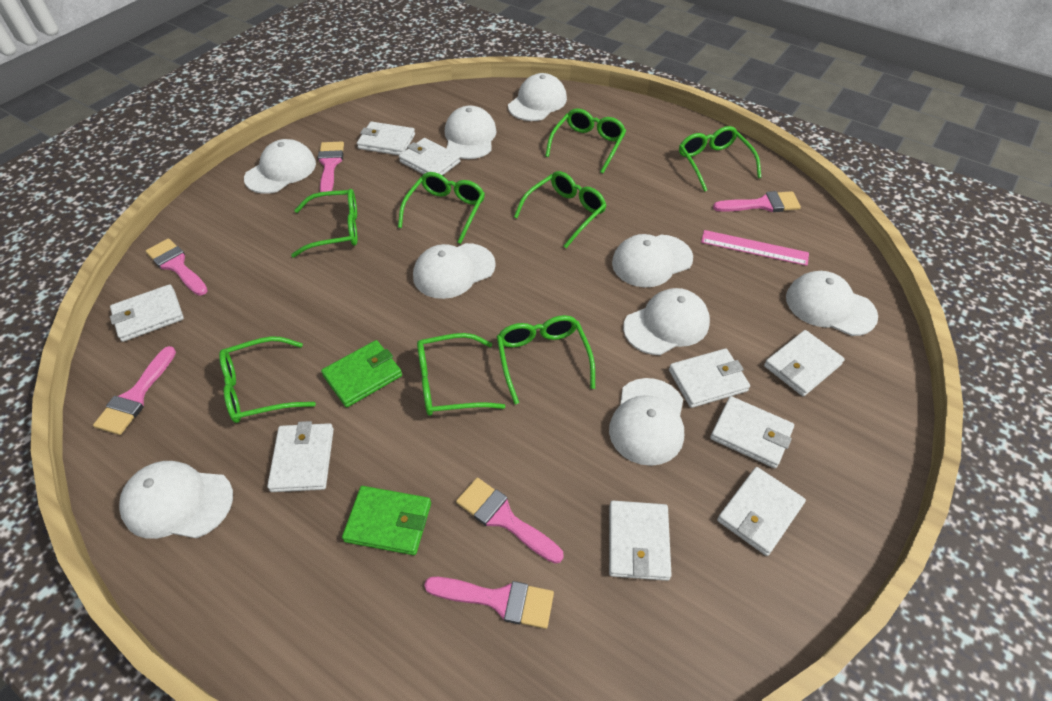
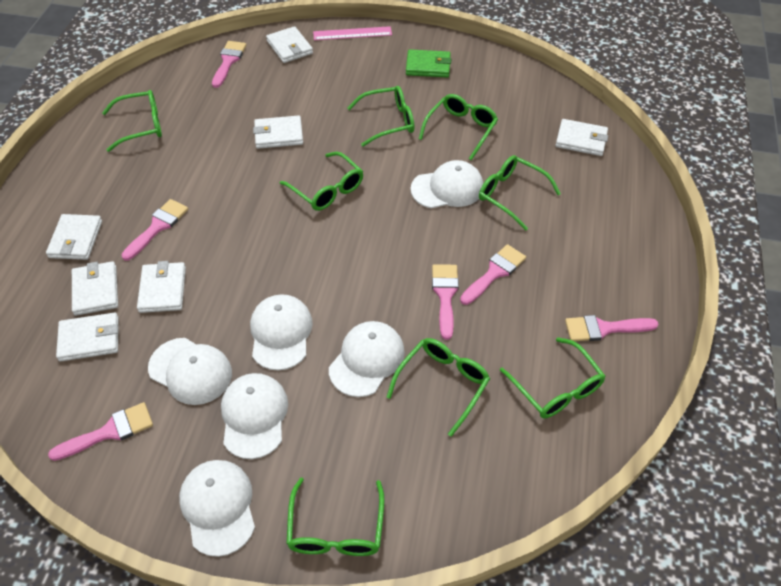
green wallet: [321,340,402,408] [342,486,431,555] = 2 -> [406,49,451,78] = 1
white cap: [119,461,233,539] [244,139,316,194] [413,243,496,299] [445,105,497,159] [508,73,567,121] [609,378,684,466] [612,234,693,287] [623,288,710,355] [786,271,878,336] = 9 -> [148,338,232,405] [179,460,255,557] [221,373,288,459] [250,294,313,371] [329,321,405,397] [411,160,483,208] = 6
white wallet: [110,284,184,342] [267,421,334,492] [357,122,415,155] [399,138,461,176] [609,501,672,581] [669,349,750,408] [710,396,794,468] [717,467,806,556] [764,330,845,396] = 9 -> [46,214,102,260] [56,312,119,362] [72,261,118,316] [137,261,186,313] [253,115,303,149] [266,26,313,63] [555,119,608,156] = 7

